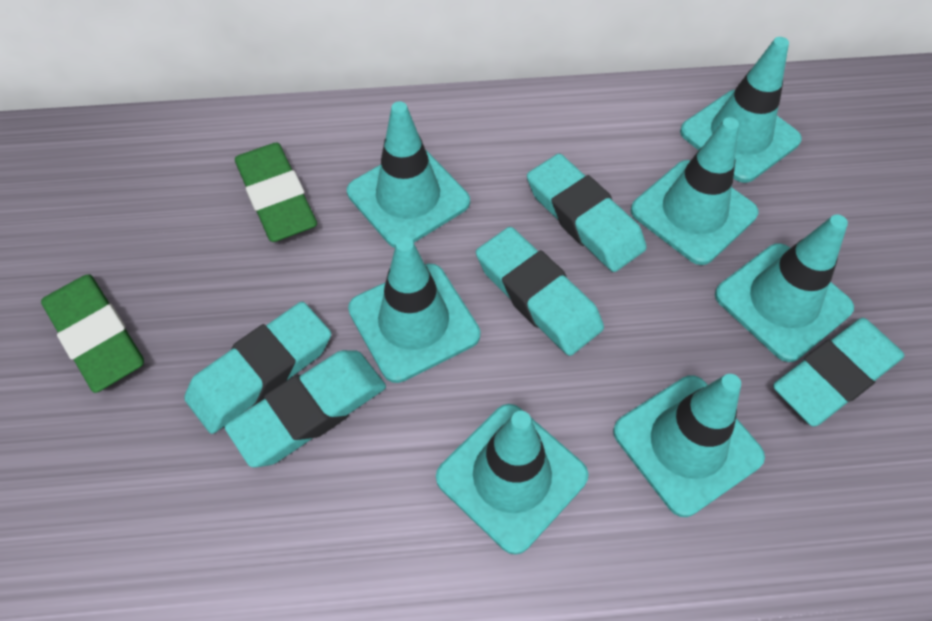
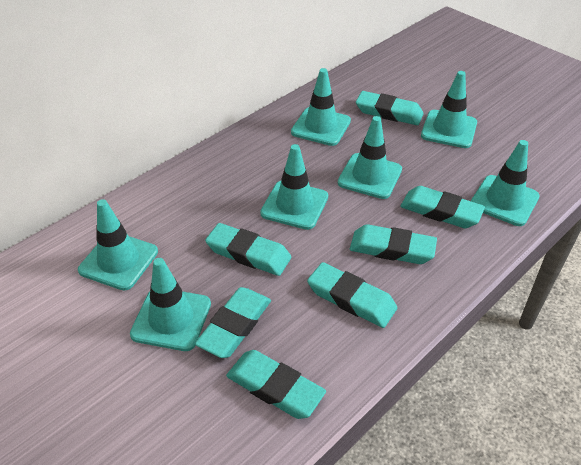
green eraser: [41,274,144,393] [235,143,317,242] = 2 -> none = 0
turquoise eraser: [184,301,331,434] [225,350,386,467] [476,227,604,356] [527,154,647,272] [773,318,905,427] = 5 -> [195,287,271,358] [205,223,291,276] [226,350,326,419] [307,262,397,328] [350,224,437,264] [356,91,424,125] [400,186,485,228] = 7

